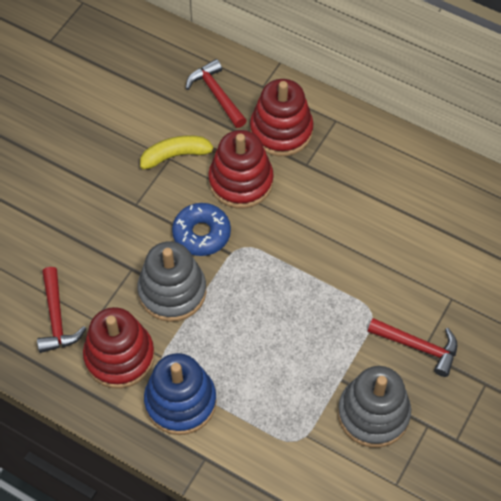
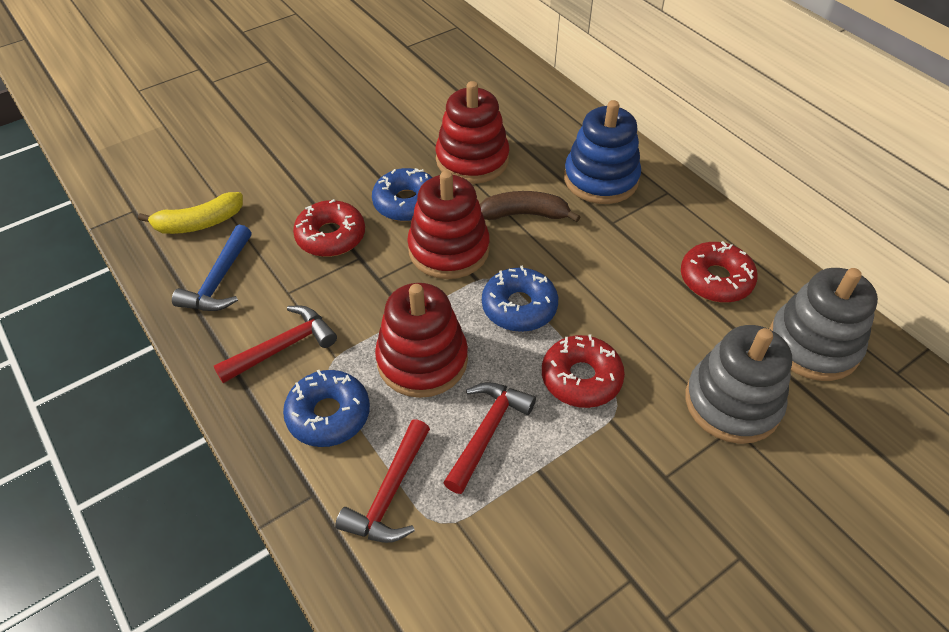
blue donut: [172,203,231,256] = 1 -> [283,370,370,447] [372,168,433,221] [482,265,558,332] = 3
blue hammer: none = 0 -> [172,225,252,311] = 1
brown banana: none = 0 -> [480,191,580,222] = 1
red donut: none = 0 -> [293,199,365,257] [542,334,625,408] [681,241,757,303] = 3

